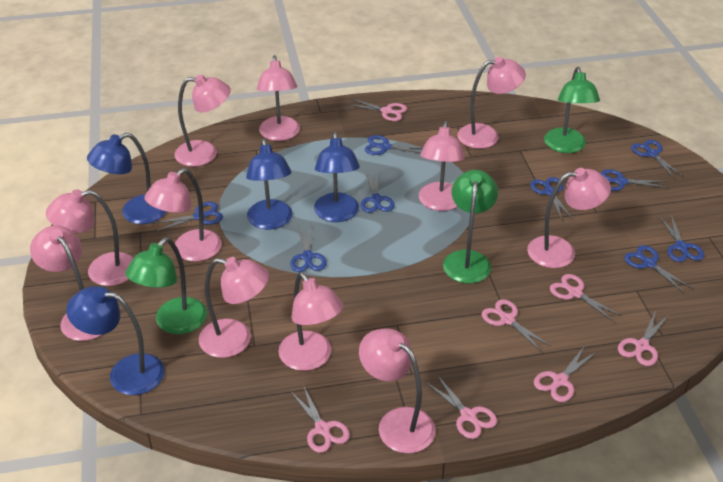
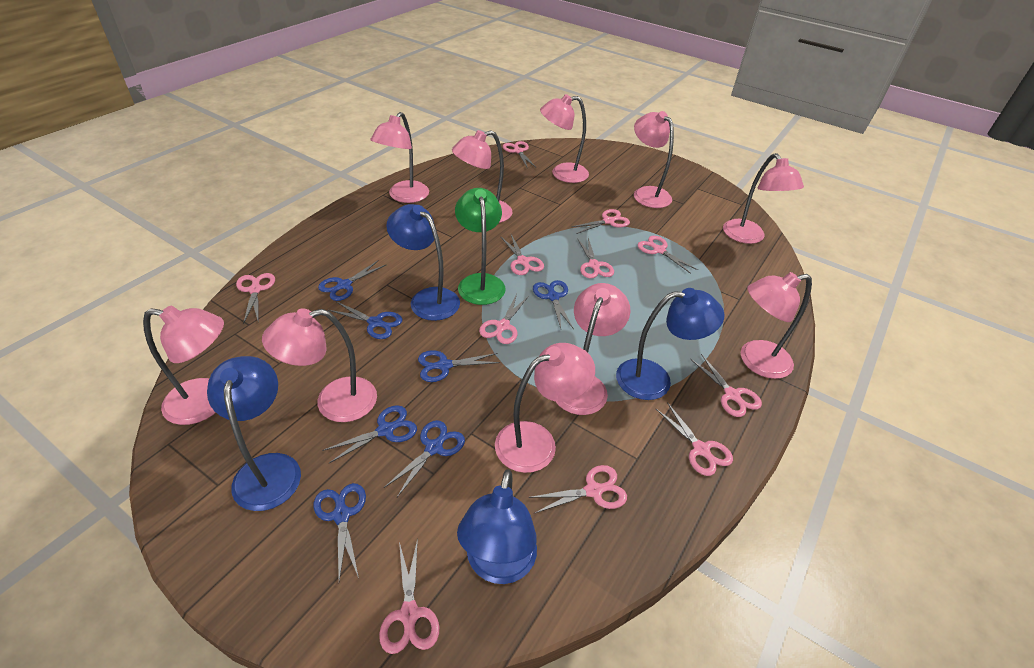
blue scissors: [153,202,223,232] [290,223,327,272] [361,172,395,213] [365,135,423,155] [530,177,573,220] [600,169,668,191] [624,245,692,293] [631,140,684,178] [659,215,704,262] = 9 -> [314,483,366,581] [318,260,386,301] [322,405,417,463] [328,301,403,339] [384,420,465,497] [418,350,501,382] [533,280,574,329] = 7
green lamp: [125,237,207,334] [443,170,498,283] [544,67,600,153] = 3 -> [455,188,506,305] = 1
pink lamp: [30,225,101,341] [46,189,133,286] [144,168,222,262] [175,74,231,167] [199,257,269,358] [257,55,300,141] [278,272,343,371] [359,328,436,454] [419,121,465,211] [457,57,526,149] [527,168,611,268] = 11 -> [143,306,224,425] [262,308,377,422] [370,112,429,203] [452,130,513,223] [495,343,595,473] [540,94,589,183] [555,283,630,415] [634,111,674,208] [723,153,804,244] [741,272,812,379] = 10
pink scissors: [290,385,350,453] [349,99,407,121] [427,375,497,439] [482,299,551,352] [534,347,596,402] [550,274,621,322] [618,311,669,366] = 7 -> [236,273,275,324] [379,538,439,654] [479,294,529,344] [500,234,544,275] [503,141,536,167] [529,465,627,513] [572,209,630,234] [577,238,614,279] [637,236,698,274] [656,402,733,476] [690,354,762,417] = 11

